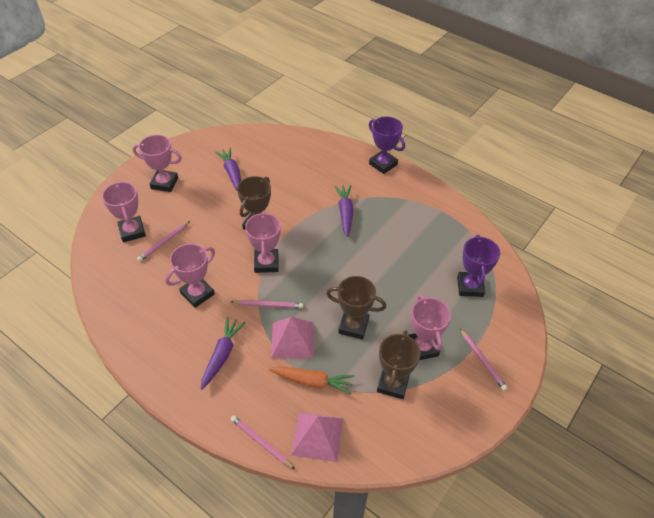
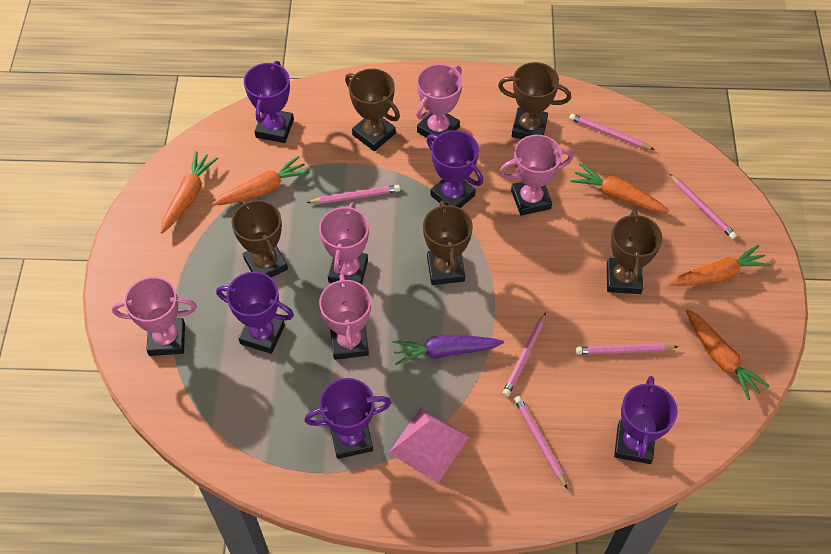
brown trophy: [237,176,271,230] [326,276,386,339] [377,330,421,399] = 3 -> [231,199,288,277] [345,69,400,151] [423,201,473,285] [498,62,571,139] [607,210,663,294] = 5
orange carrot: [269,366,355,395] = 1 -> [161,151,218,233] [212,156,310,206] [570,163,670,213] [668,245,771,286] [686,309,769,400] = 5
pink pencil: [137,221,190,262] [230,415,295,469] [231,300,303,309] [460,329,508,391] = 4 -> [306,185,400,204] [502,312,546,397] [514,396,568,489] [569,113,655,150] [576,343,678,354] [669,174,737,239] = 6
pink pyramid: [271,317,314,358] [291,412,344,462] = 2 -> [389,408,469,483] = 1
purple carrot: [201,317,246,390] [215,148,241,190] [335,185,353,237] = 3 -> [392,335,504,365] = 1
purple trophy: [369,116,405,174] [457,235,500,297] = 2 -> [216,272,294,354] [244,61,294,143] [304,378,391,459] [426,130,483,208] [614,376,678,464] = 5

